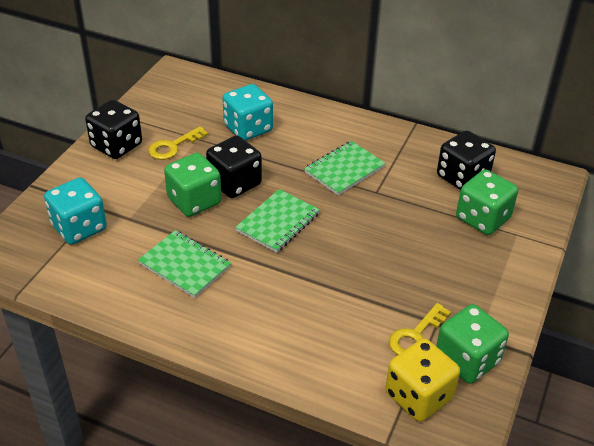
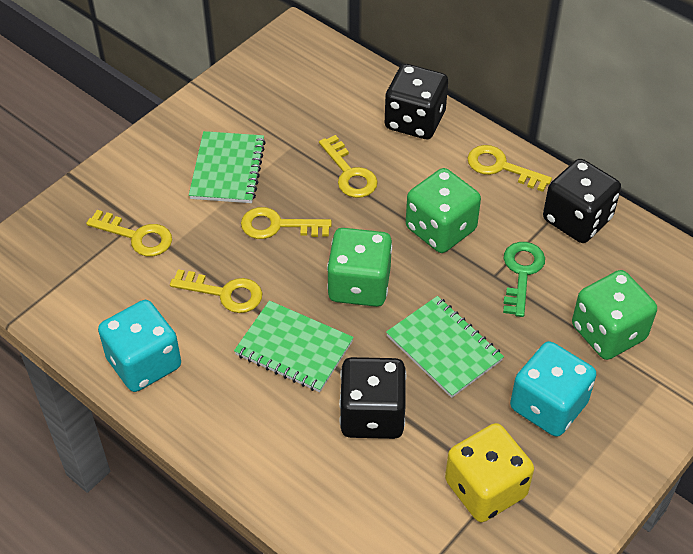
green key: none = 0 -> [503,242,545,317] = 1
yellow key: [148,126,208,160] [389,303,451,355] = 2 -> [86,210,172,256] [170,269,262,313] [241,207,332,239] [319,135,378,198] [467,145,552,192] = 5

